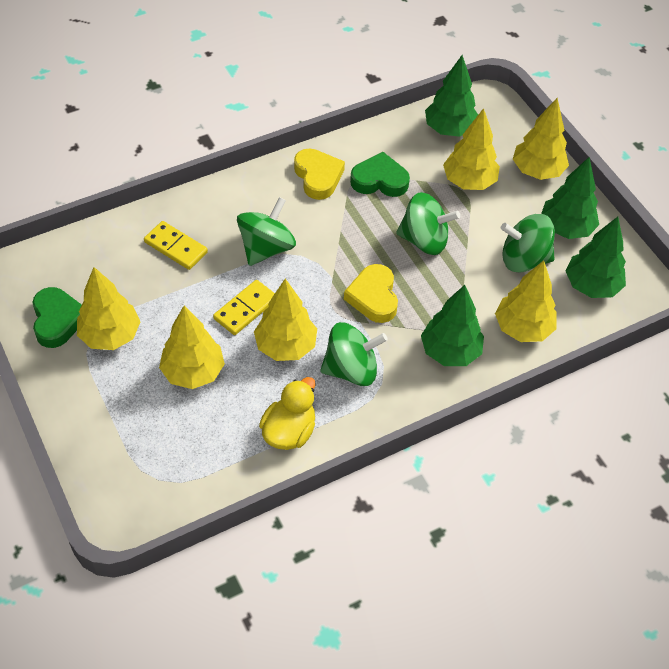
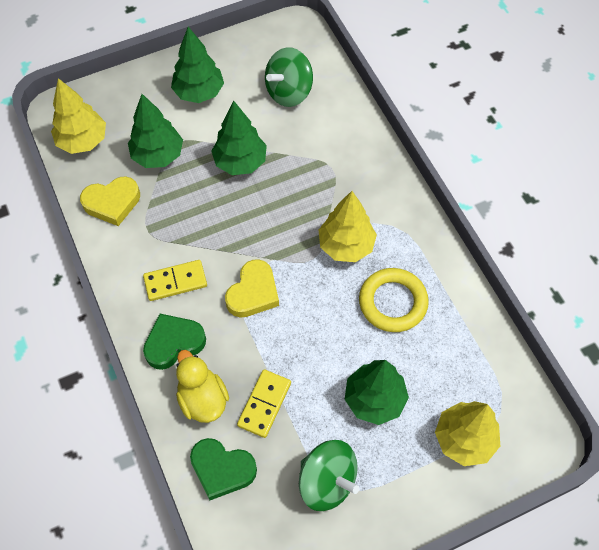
green spinning top: [237,197,296,266] [320,322,388,386] [396,192,460,255] [501,214,555,273] = 4 -> [265,47,313,107] [299,440,359,511] = 2
yellow ring: none = 0 -> [359,268,429,332] = 1
yellow tree: [77,267,141,350] [159,306,225,389] [254,279,317,361] [443,108,500,190] [495,260,557,342] [513,98,569,180] = 6 -> [51,78,106,154] [319,191,377,262] [435,401,500,466] = 3

